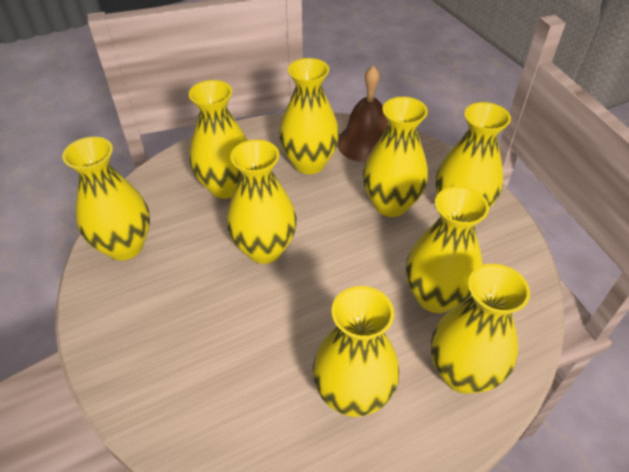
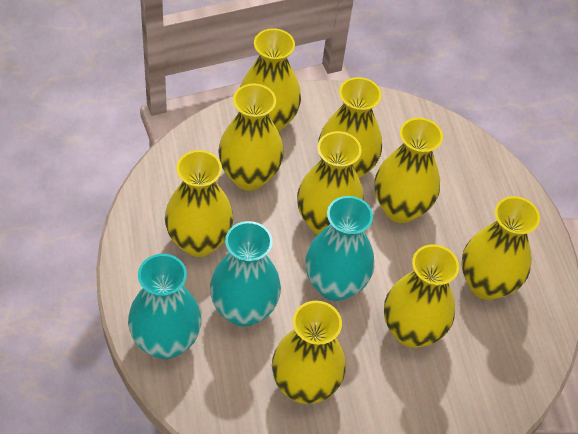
brown bell: [337,65,388,163] = 1 -> none = 0
turquoise vase: none = 0 -> [128,254,201,359] [210,221,281,327] [305,196,374,301] = 3

